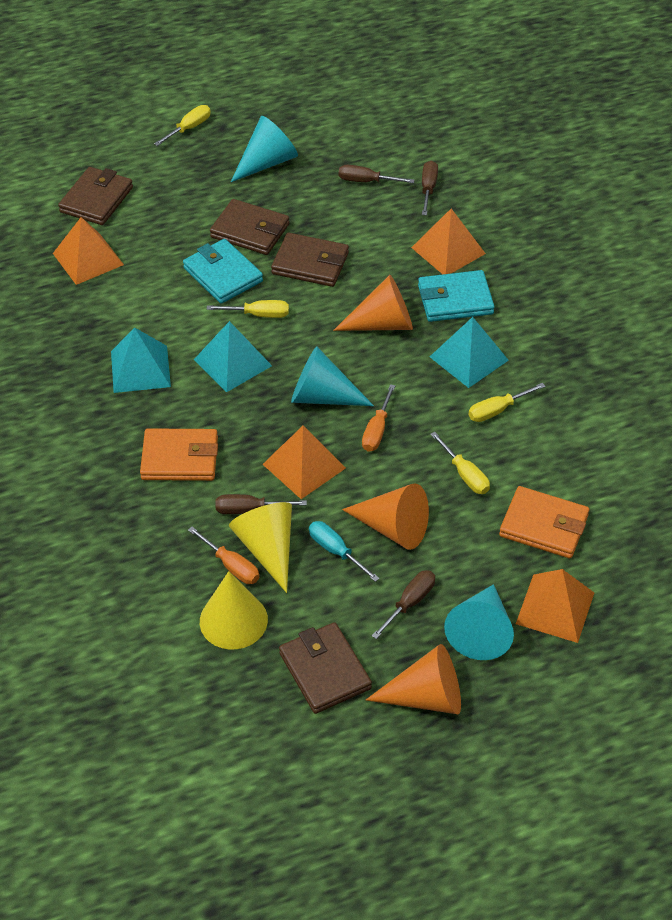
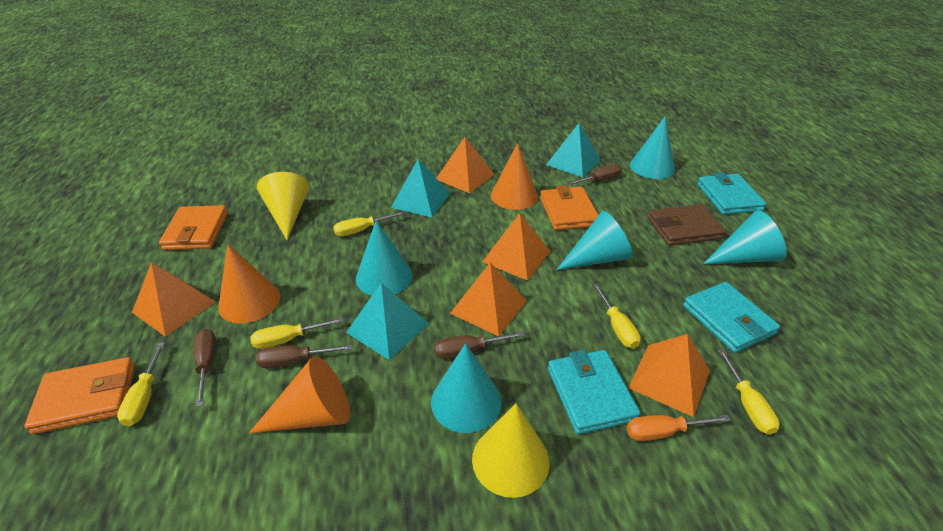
brown wallet: [58,167,133,225] [210,199,290,255] [271,233,349,287] [279,622,372,714] = 4 -> [648,204,726,246] = 1
orange pyramid: [53,217,124,285] [262,426,346,499] [411,209,486,274] [516,569,594,643] = 4 -> [132,262,216,337] [437,137,495,194] [450,263,527,336] [482,213,551,281] [628,334,710,417] = 5
orange screwdriver: [188,527,259,584] [362,384,395,452] = 2 -> [627,415,731,441] = 1
orange wallet: [140,428,218,481] [499,486,589,558] = 2 -> [24,357,135,434] [159,205,228,250] [540,185,598,230] = 3
turquoise cone: [231,116,298,182] [291,346,374,406] [444,584,514,660] = 3 -> [356,220,413,295] [431,343,502,433] [557,211,633,270] [630,117,675,179] [703,210,786,264] = 5
turquoise screwdriver: [309,521,380,582] = 1 -> none = 0
turquoise wallet: [183,239,263,304] [418,270,495,322] = 2 -> [548,350,641,434] [683,282,780,353] [697,172,766,215] = 3
yellow screwdriver: [154,105,211,146] [207,300,289,318] [430,432,490,494] [468,383,545,422] = 4 -> [117,342,165,426] [250,317,344,349] [333,211,405,236] [593,283,641,349] [718,349,780,435] = 5

